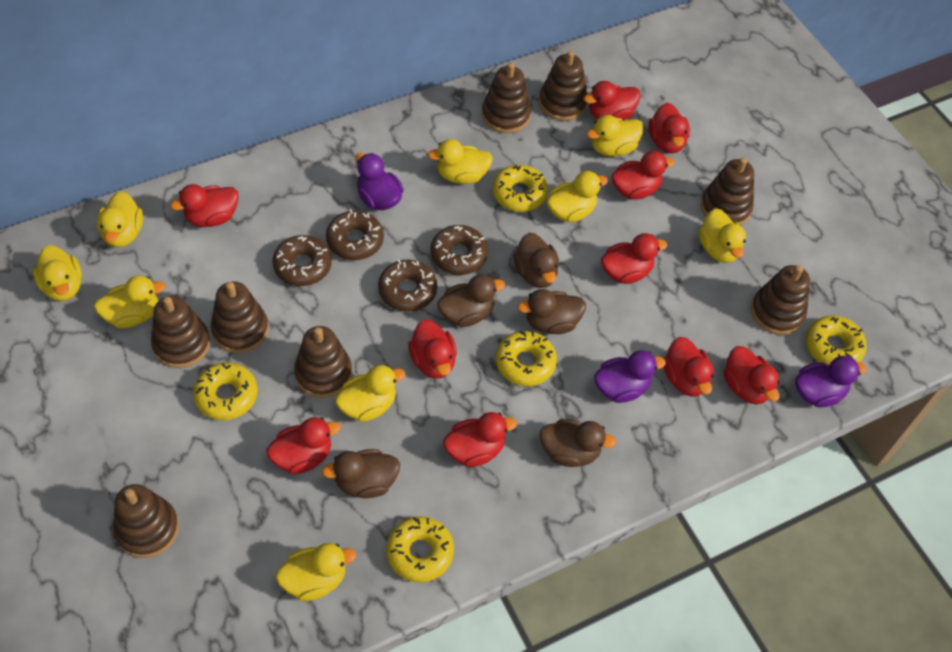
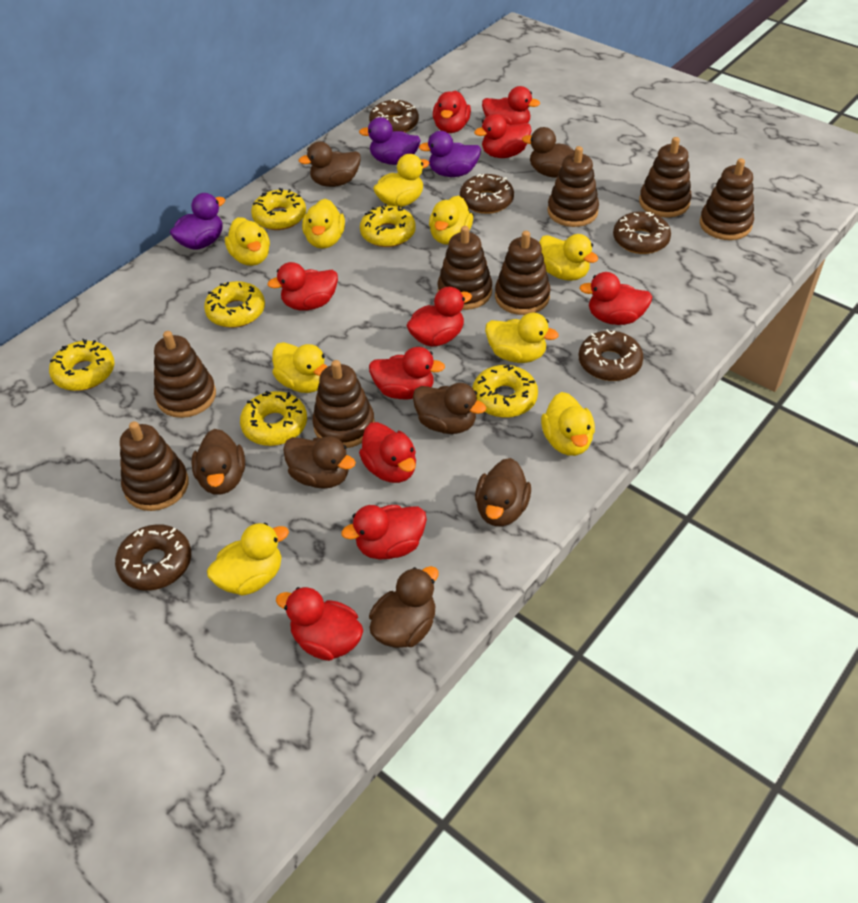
brown donut: [272,235,332,286] [326,209,384,260] [378,259,437,312] [430,225,488,275] = 4 -> [115,524,191,591] [369,99,419,133] [460,174,514,214] [579,329,644,381] [613,212,671,254] = 5
brown duck: [322,449,400,498] [437,274,505,327] [513,233,559,288] [517,289,586,334] [540,419,616,467] = 5 -> [191,429,245,495] [283,436,356,489] [299,141,361,187] [369,566,439,648] [413,383,486,434] [475,458,531,526] [522,127,575,178] = 7
yellow donut: [193,362,258,420] [386,516,454,582] [493,165,548,212] [496,330,557,386] [806,315,867,365] = 5 -> [49,339,114,391] [204,281,265,328] [240,391,307,446] [251,188,306,230] [360,204,416,247] [472,365,538,418] = 6

